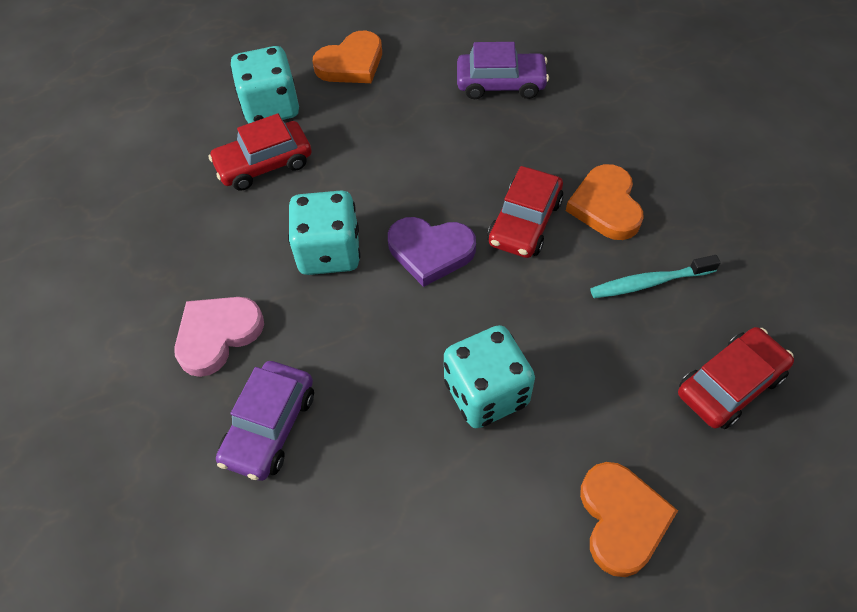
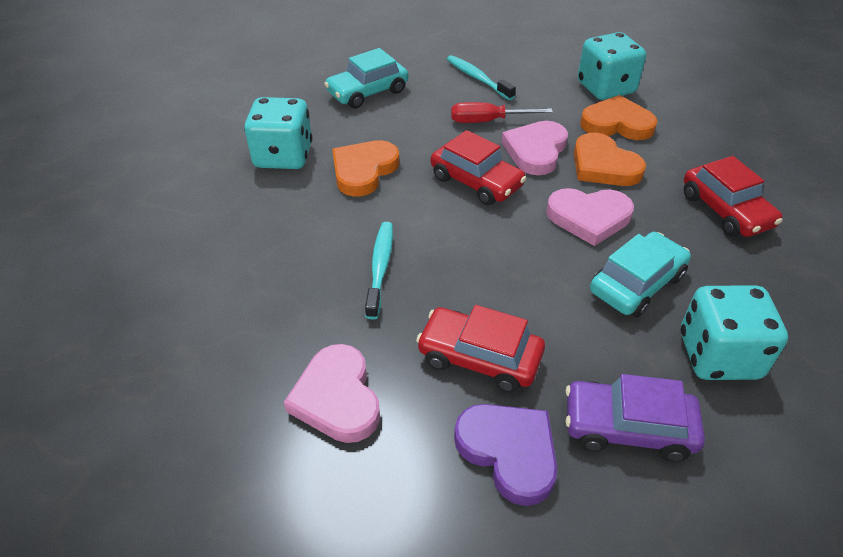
pink heart: [174,297,264,377] = 1 -> [284,344,380,443] [501,121,568,175] [546,188,634,246] = 3
purple car: [216,361,314,481] [457,42,549,99] = 2 -> [566,374,705,462] = 1
red screwdriver: none = 0 -> [451,102,553,123] = 1
turquoise car: none = 0 -> [324,48,408,109] [590,232,691,317] = 2
turquoise toothbrush: [590,255,721,298] = 1 -> [365,222,393,319] [447,55,516,100] = 2

